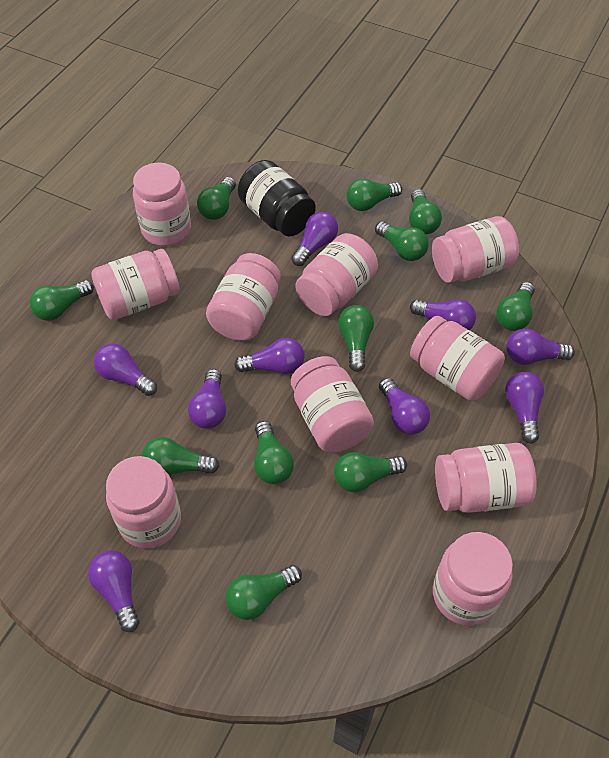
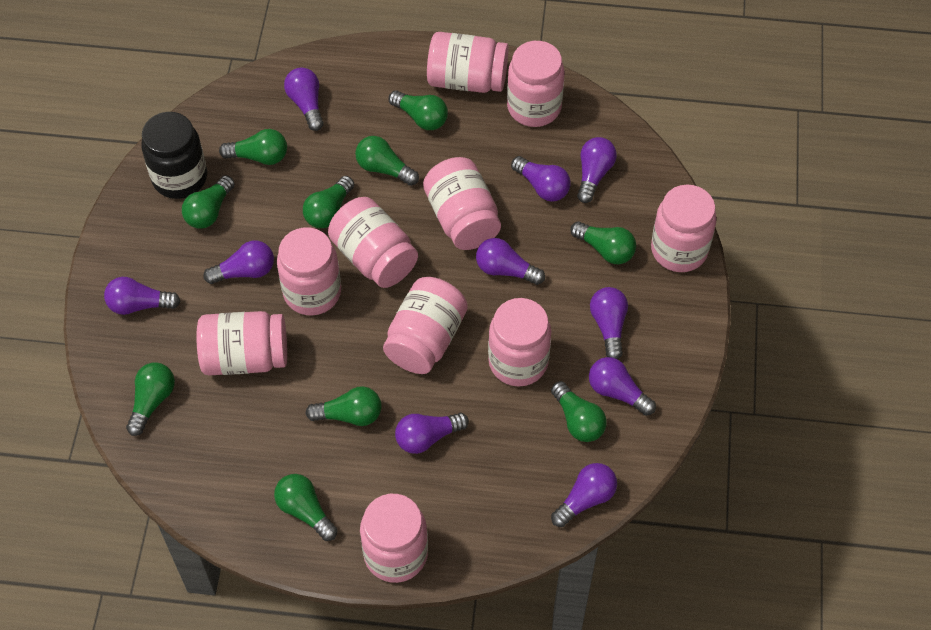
green light bulb: [30,280,94,321] [142,437,219,475] [197,177,236,220] [225,565,302,620] [254,421,294,484] [334,452,407,492] [338,305,374,372] [347,178,402,211] [375,221,429,261] [409,189,442,234] [496,282,535,331] = 11 -> [126,363,175,436] [182,175,235,229] [219,129,287,165] [274,474,338,541] [303,176,354,228] [305,386,382,426] [355,136,419,186] [389,90,448,130] [551,381,607,442] [570,221,636,264] = 10
purple light bulb: [88,550,139,632] [94,344,157,396] [188,369,226,429] [234,338,305,374] [291,212,338,266] [379,378,430,435] [410,299,476,330] [505,372,544,444] [507,329,575,365] = 9 -> [104,277,181,315] [203,240,274,284] [284,68,324,131] [395,413,469,454] [476,238,545,285] [511,156,571,202] [551,463,617,527] [577,137,617,203] [589,357,656,416] [590,287,628,359] = 10

